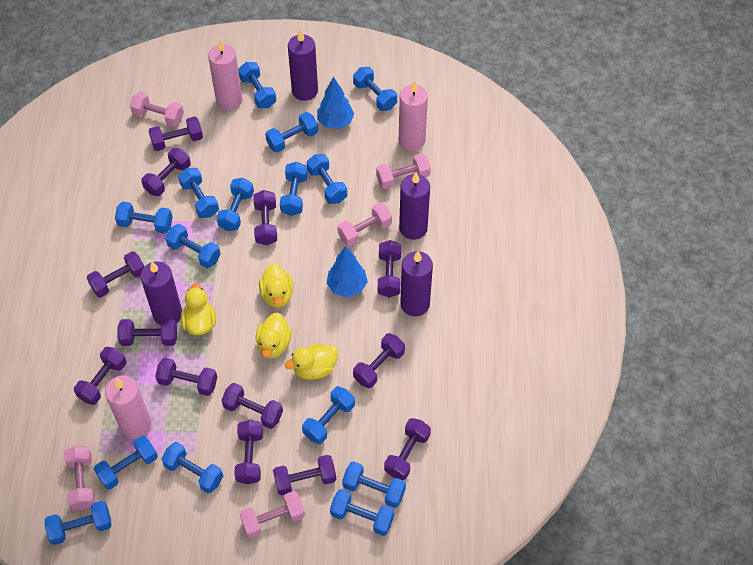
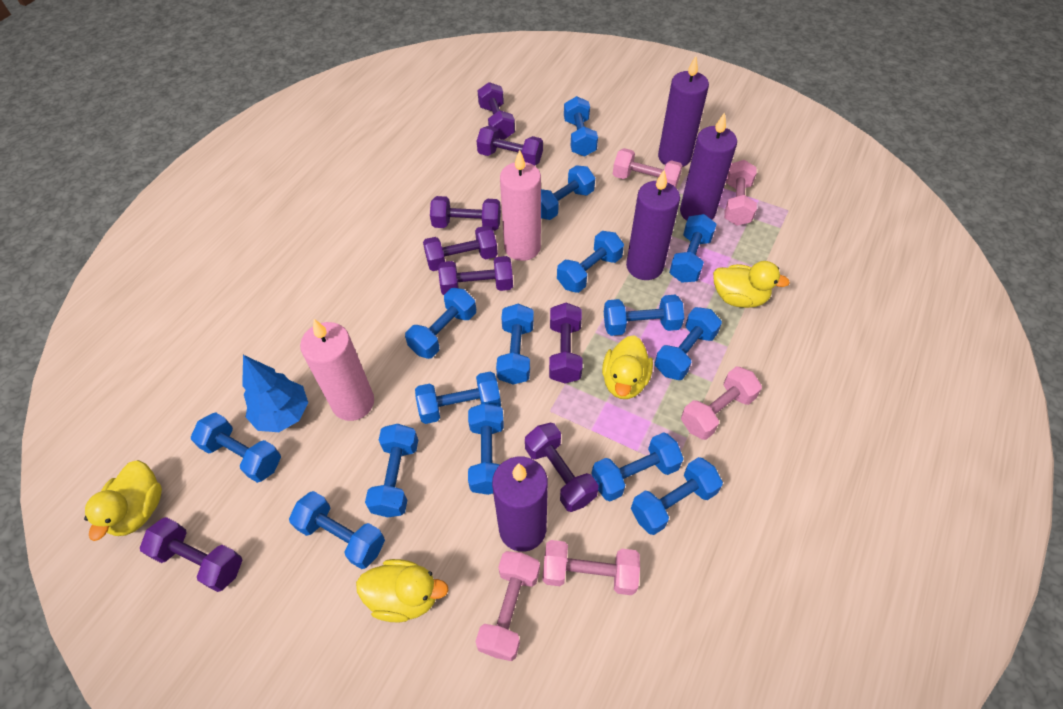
blue tree: [317,76,354,129] [326,246,368,298] = 2 -> [242,355,308,432] = 1
pink candle: [105,375,151,439] [208,39,242,110] [399,80,428,151] = 3 -> [300,319,374,421] [500,150,541,261] = 2
purple dumbbell: [74,347,126,405] [87,251,144,297] [118,319,177,346] [141,148,191,196] [148,117,203,151] [155,358,217,396] [222,383,283,429] [234,420,263,484] [253,190,277,245] [273,455,336,496] [353,333,405,388] [378,240,401,297] [384,418,431,480] = 13 -> [140,517,242,592] [423,226,498,271] [430,196,501,231] [438,256,513,295] [477,82,515,140] [477,126,543,166] [525,423,598,512] [549,303,583,384] = 8

